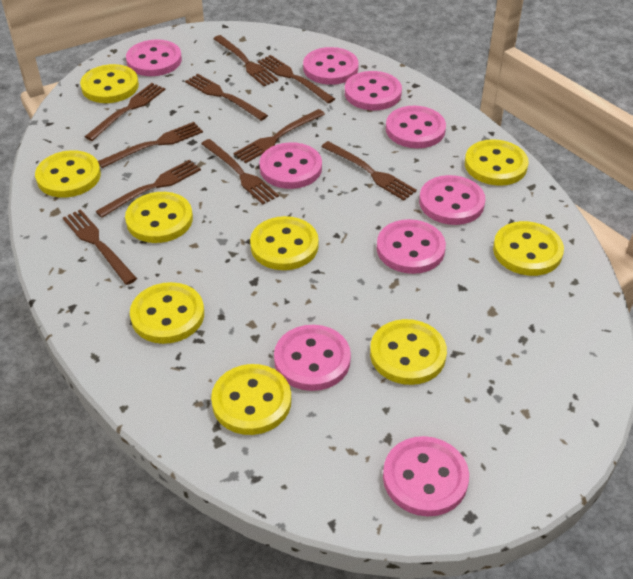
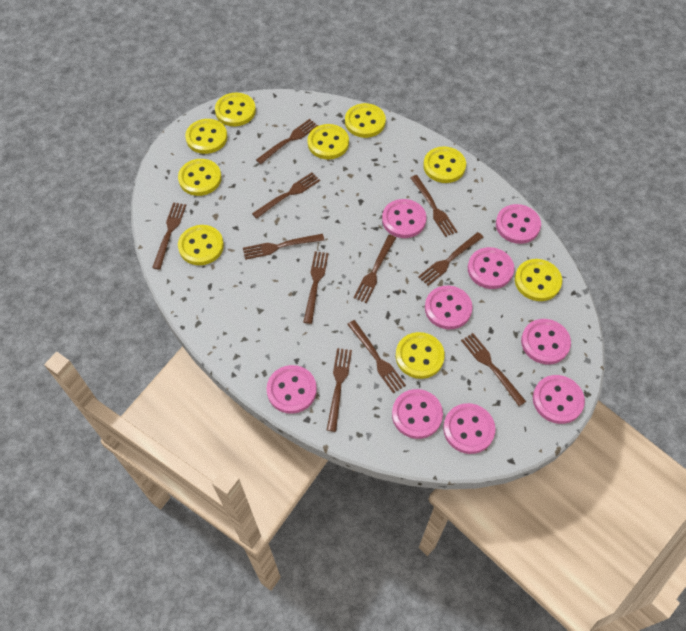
brown fork: [63,209,137,285] [85,83,165,141] [95,160,201,218] [98,122,203,168] [185,74,268,121] [201,139,279,204] [213,35,278,86] [234,109,325,163] [258,55,335,103] [322,141,417,201] = 10 -> [152,202,186,270] [243,234,324,260] [252,172,320,219] [256,119,318,164] [303,251,329,324] [327,348,352,432] [347,320,406,393] [353,235,396,303] [411,175,458,237] [418,232,483,286] [461,333,526,406] = 11

